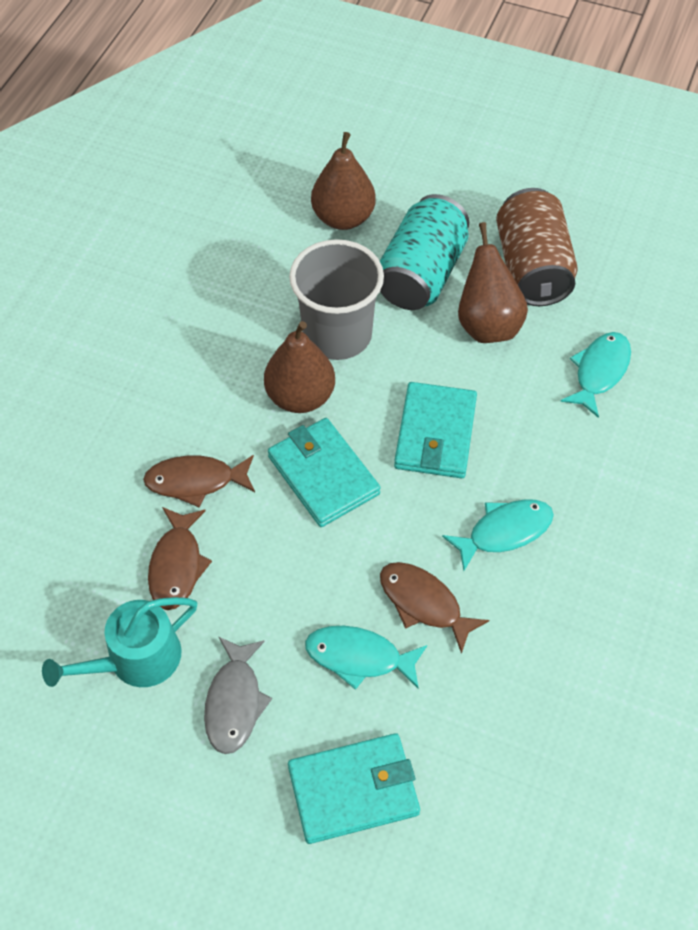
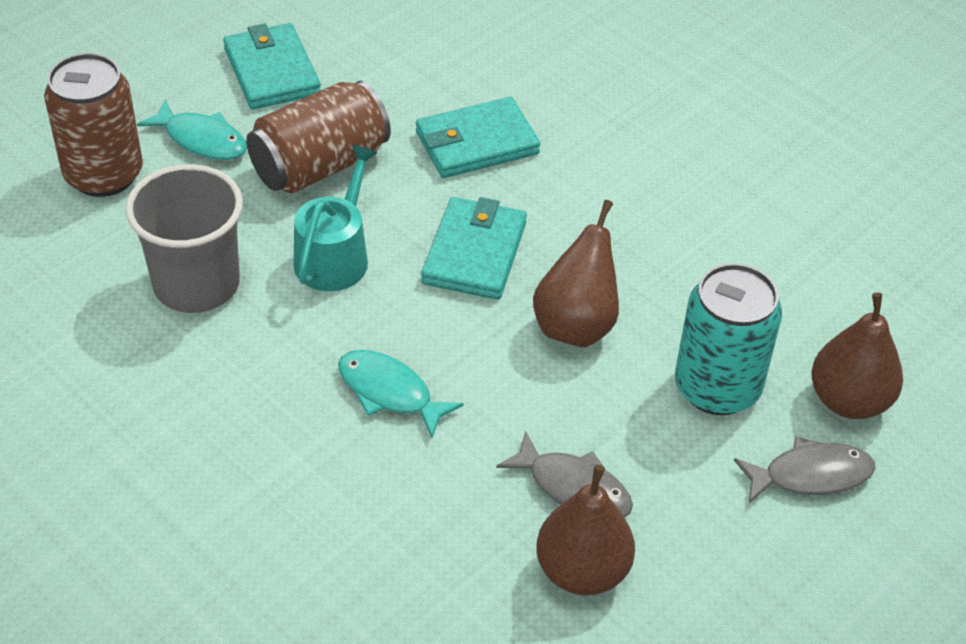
brown can: [496,188,578,306] = 1 -> [44,53,143,197] [246,81,391,193] = 2
brown fish: [143,455,255,508] [148,507,212,610] [380,562,489,654] = 3 -> none = 0
grey fish: [204,637,272,754] = 1 -> [496,431,633,518] [734,436,875,503] = 2
turquoise fish: [305,626,427,690] [442,499,554,571] [560,332,631,418] = 3 -> [137,100,247,160] [338,350,464,438] = 2

